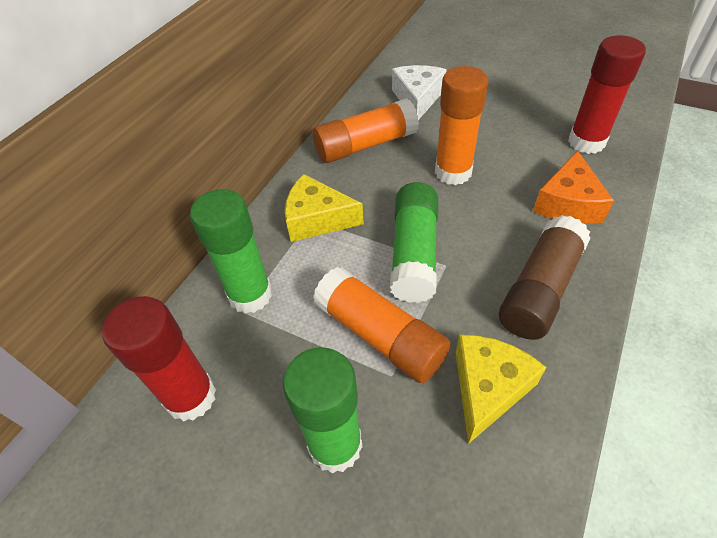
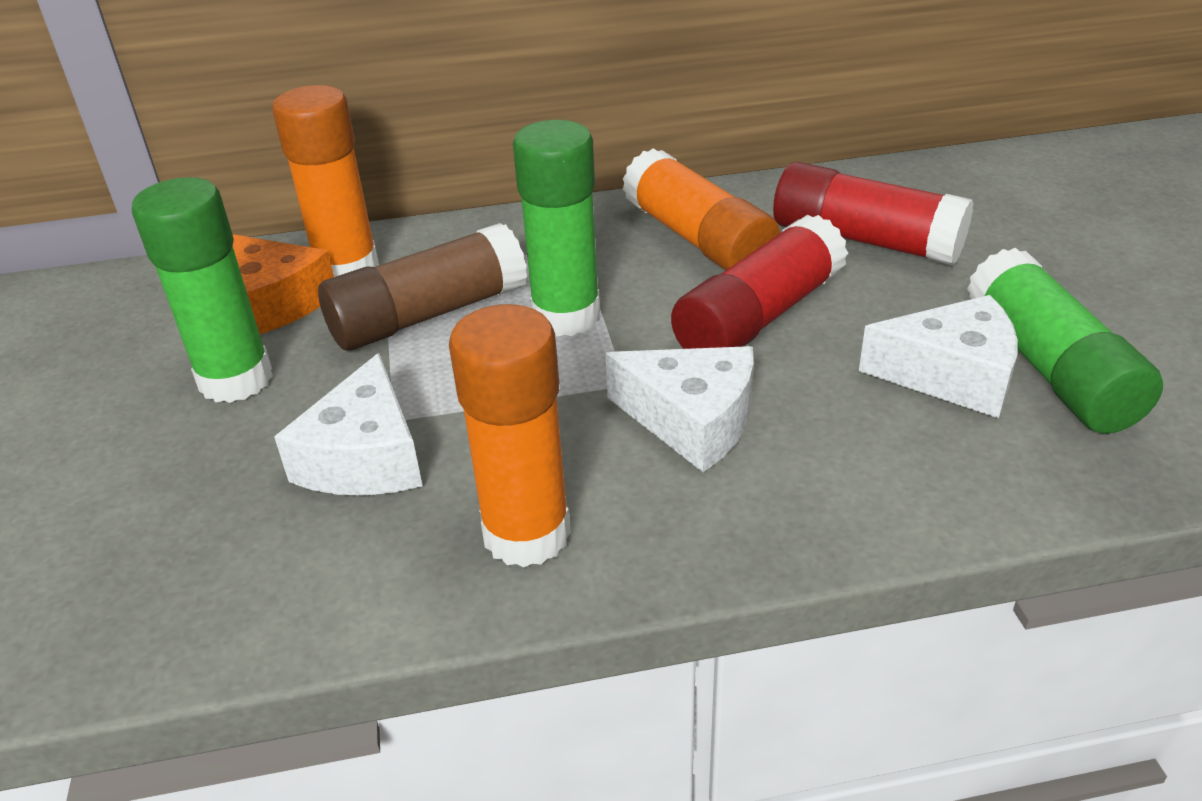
white cheese: [392,65,447,120] = 1 -> [274,353,423,496] [605,346,754,472] [859,295,1018,418] = 3
yellow cheese: [285,174,364,242] [456,334,546,444] = 2 -> none = 0

